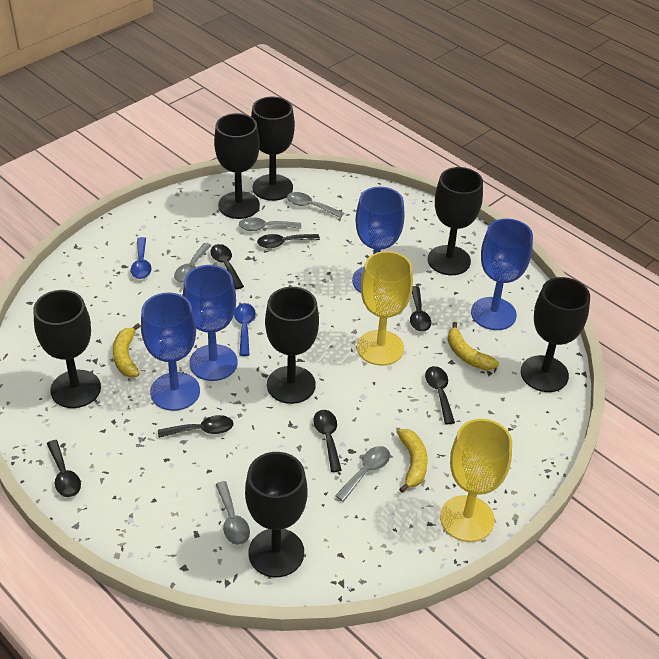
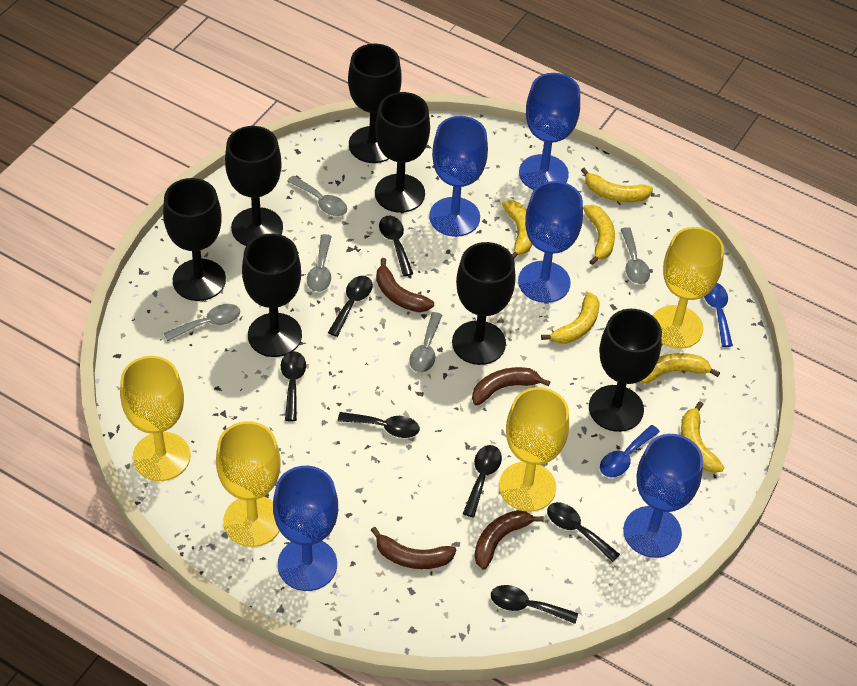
blue goblet: [141,292,200,411] [183,265,238,381] [352,187,405,293] [471,219,533,330] = 4 -> [273,466,338,591] [429,116,488,237] [518,181,583,303] [519,73,580,190] [623,434,703,558] = 5
brown banana: none = 0 -> [371,527,457,569] [376,258,434,312] [472,367,550,406] [474,510,544,570] = 4
yellow banana: [113,323,140,378] [397,429,428,493] [448,322,499,370] = 3 -> [502,200,532,258] [541,292,600,344] [581,168,653,202] [583,205,615,265] [641,353,720,384] [681,402,724,473] = 6
yellow goblet: [357,251,413,366] [440,419,512,542] = 2 -> [120,356,191,481] [216,421,281,547] [499,387,569,512] [653,227,724,349] = 4

